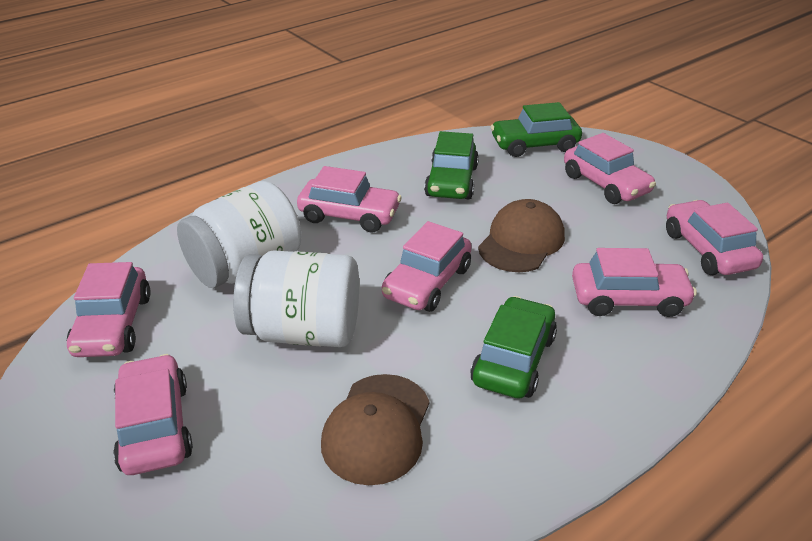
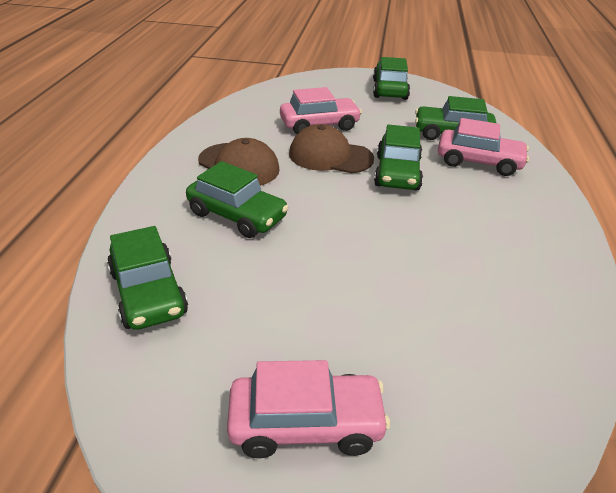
green car: [424,131,479,199] [470,296,557,399] [490,102,582,157] = 3 -> [107,226,188,330] [186,161,289,238] [373,57,410,100] [374,125,423,190] [415,96,496,140] = 5
pink car: [67,262,151,357] [113,354,193,475] [297,166,402,232] [382,221,472,312] [564,133,656,204] [572,248,697,317] [666,200,763,275] = 7 -> [227,360,390,458] [280,87,362,134] [438,118,529,176] = 3
white jar: [177,181,301,288] [233,251,359,347] = 2 -> none = 0

